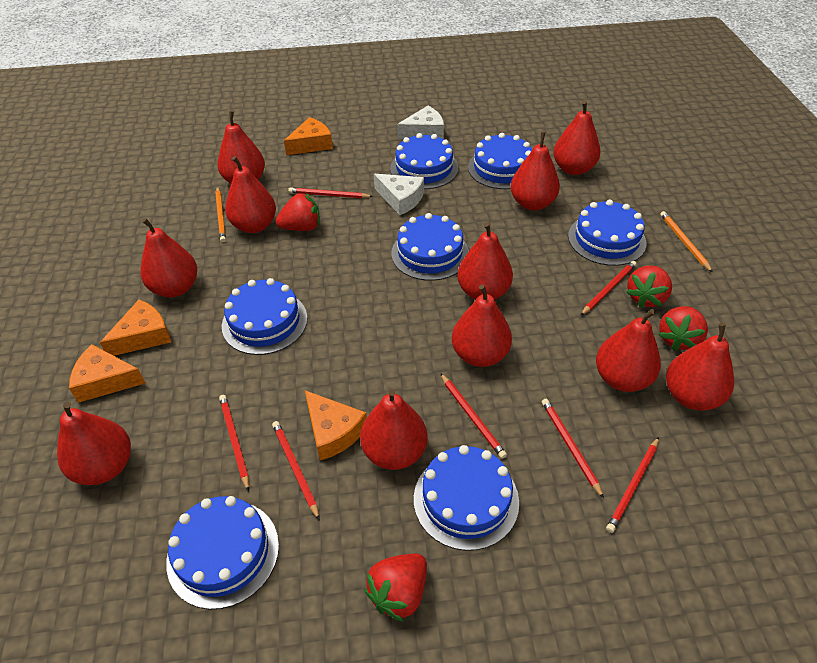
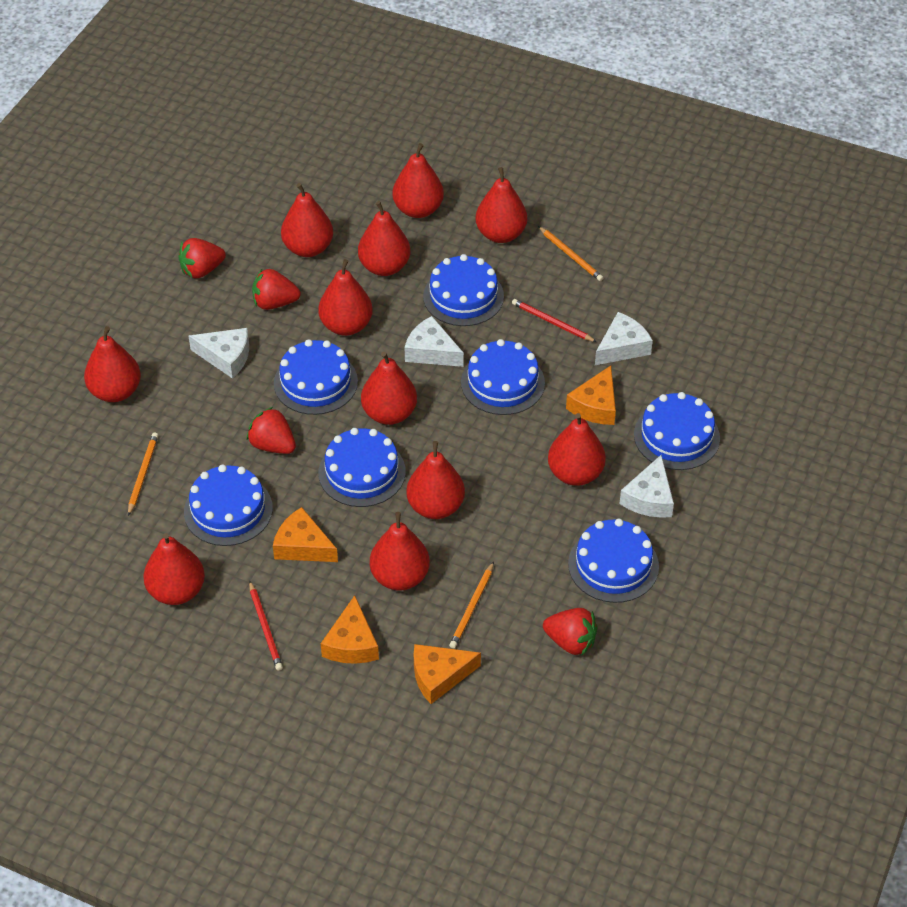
orange pencil: [215,186,226,242] [660,211,713,273] = 2 -> [128,433,158,516] [449,561,494,648] [538,226,603,281] = 3
red pencil: [219,395,249,491] [272,421,320,520] [288,187,373,198] [440,373,507,459] [542,399,604,499] [580,261,636,316] [606,437,659,533] = 7 -> [249,581,283,671] [512,299,597,342] = 2
white cheese: [374,174,424,215] [397,106,444,139] = 2 -> [189,328,249,379] [405,316,464,367] [595,312,653,365] [620,455,674,518] = 4

